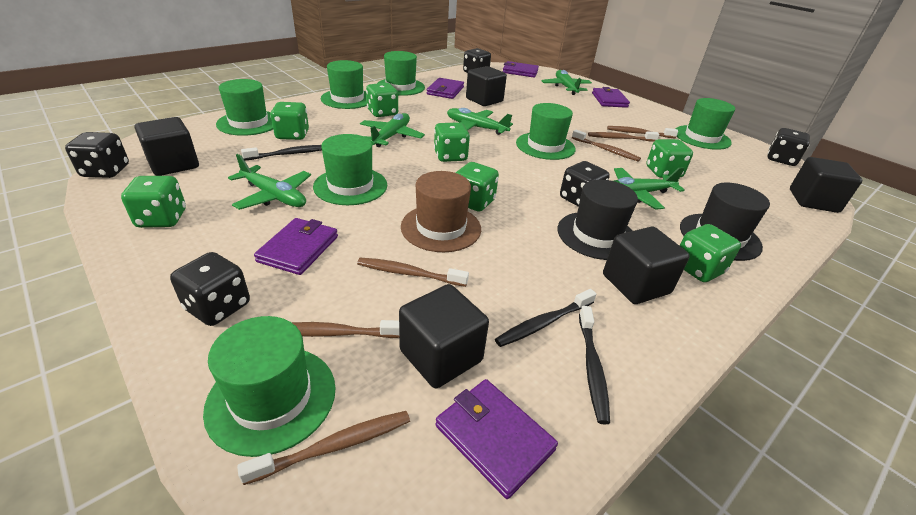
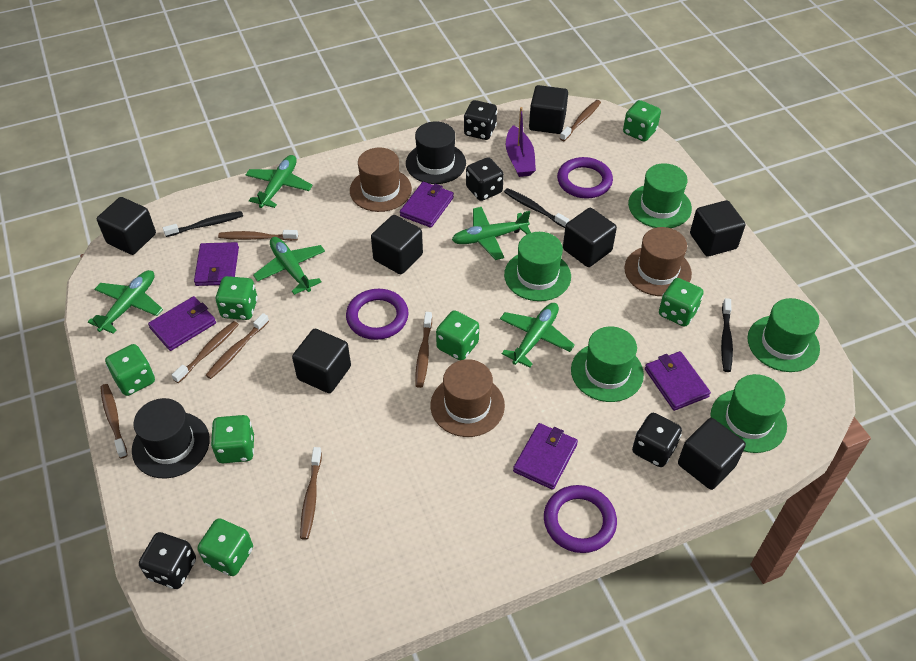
black cube: [135,117,199,176] [399,284,489,388] [466,66,507,106] [603,227,690,304] [790,157,862,213] = 5 -> [97,197,156,255] [292,329,351,393] [371,215,423,274] [529,85,568,134] [563,208,617,267] [678,418,746,490] [690,200,745,257] = 7
black dice: [65,132,129,178] [170,252,250,326] [463,48,491,73] [560,161,610,207] [767,128,810,166] = 5 -> [139,532,196,589] [464,100,497,140] [466,157,504,201] [632,413,682,467] = 4
brown hat: [401,171,481,252] = 1 -> [350,148,412,212] [430,359,505,437] [625,227,692,296] = 3
brown toothbrush: [237,411,410,485] [291,320,399,338] [357,258,469,287] [572,130,641,162] [588,131,659,142] [607,126,678,138] = 6 -> [100,384,128,459] [172,321,239,383] [205,313,269,379] [218,230,298,241] [300,447,322,540] [415,312,432,388] [560,100,601,141] = 7
green hat: [203,316,336,457] [216,79,273,136] [313,134,387,205] [321,60,367,109] [377,51,425,96] [516,103,576,160] [676,98,735,150] = 7 -> [504,232,571,301] [571,326,644,402] [628,163,692,228] [711,374,787,453] [747,298,820,372] = 5
purple boat: none = 0 -> [506,107,536,177] = 1
purple ring: none = 0 -> [346,289,409,340] [544,485,617,553] [557,157,613,198] = 3

